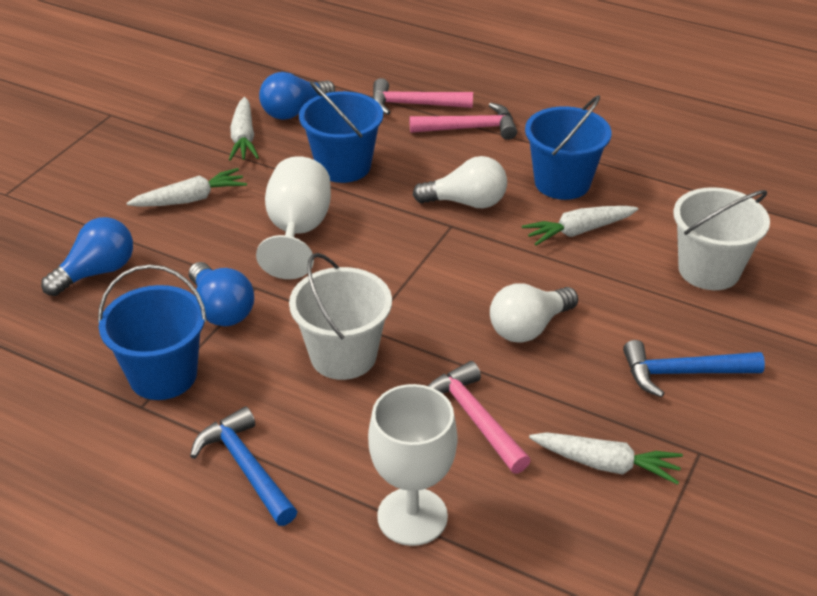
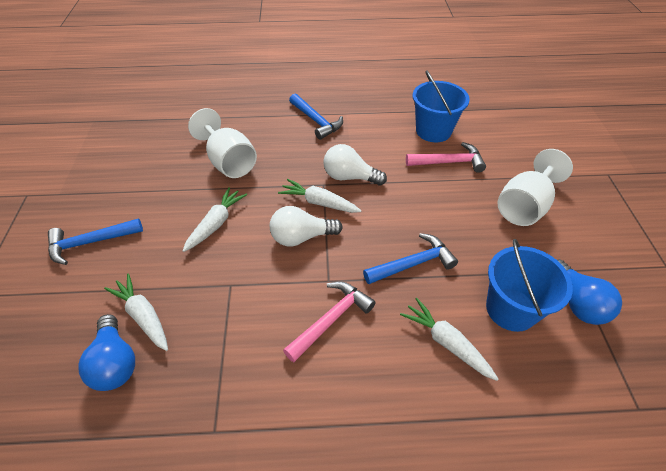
blue bucket: [98,264,207,400] [299,81,383,183] [525,95,612,200] = 3 -> [413,70,470,142] [486,239,573,332] = 2
blue hammer: [190,407,298,526] [623,340,765,398] = 2 -> [48,218,143,265] [289,94,343,140] [363,233,458,284] = 3
blue light bulb: [41,217,133,296] [189,262,254,326] [259,72,335,120] = 3 -> [78,314,135,391] [557,259,622,325] = 2
pink hammer: [372,78,473,115] [409,103,517,140] [428,361,531,474] = 3 -> [283,281,376,362] [406,142,486,173] = 2
white bucket: [289,253,392,380] [673,187,770,290] = 2 -> none = 0

